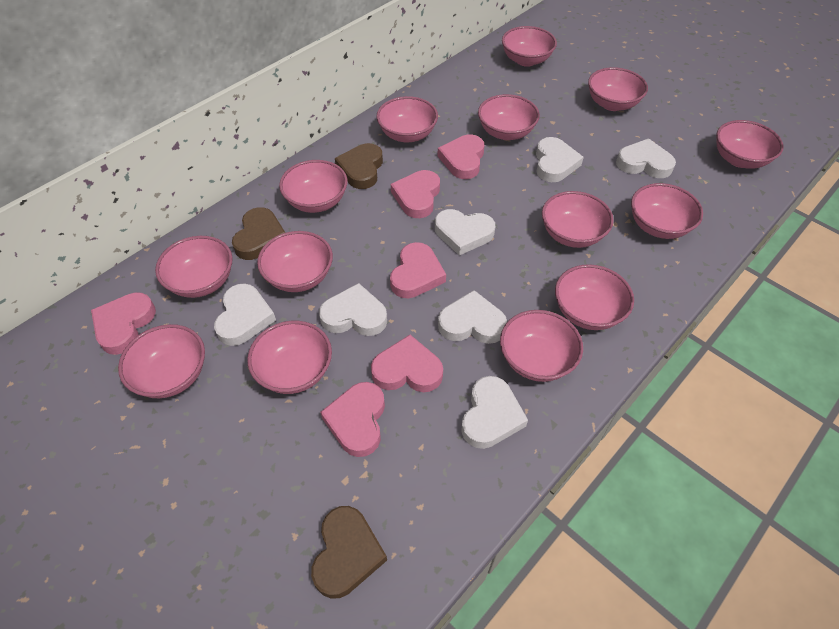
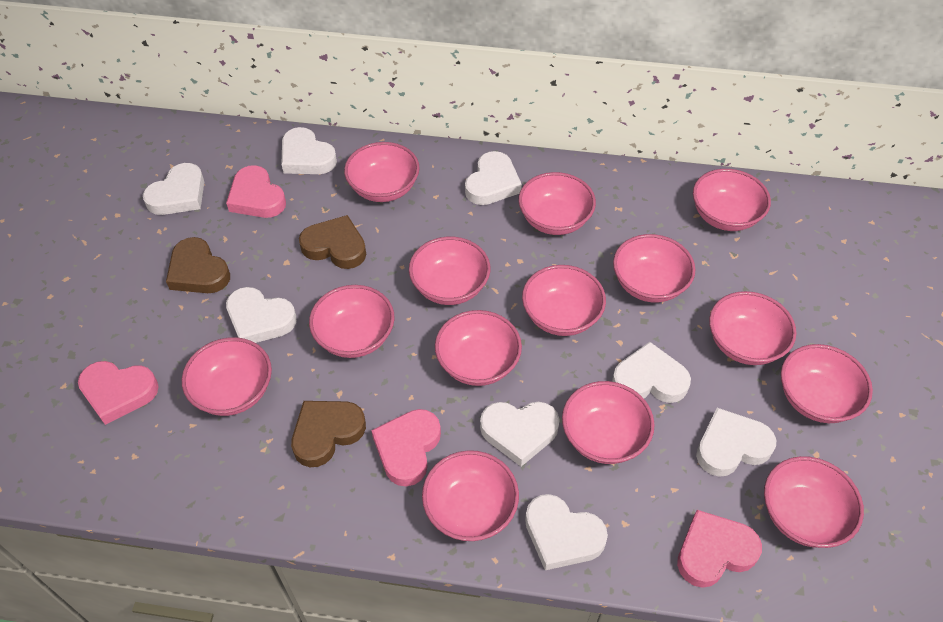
pink heart: [91,292,156,355] [320,382,385,457] [371,335,443,392] [390,242,446,298] [391,170,440,218] [437,135,484,179] = 6 -> [78,361,159,425] [226,165,286,218] [371,409,441,486] [677,510,762,588] = 4
white heart: [214,284,276,346] [319,283,387,336] [435,209,495,255] [438,290,507,344] [461,376,528,449] [536,137,584,182] [616,138,676,178] = 7 -> [143,163,204,215] [226,287,297,343] [282,127,337,174] [465,151,522,205] [480,402,560,467] [525,494,608,570] [612,342,691,403] [696,408,776,477] = 8

